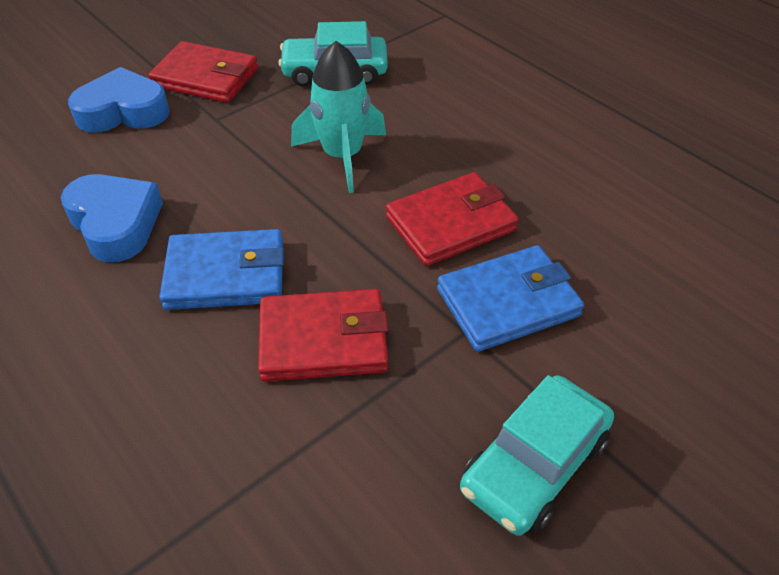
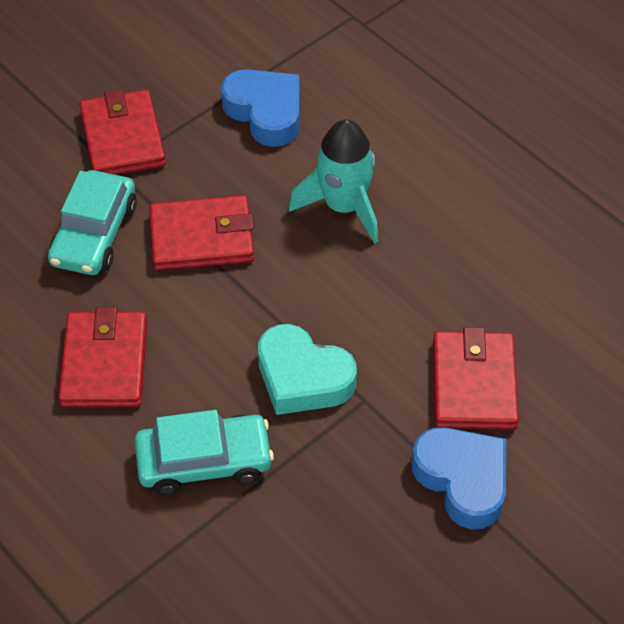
blue wallet: [159,229,284,310] [437,245,584,352] = 2 -> none = 0
red wallet: [148,41,258,103] [258,289,389,382] [386,172,519,266] = 3 -> [58,307,147,407] [79,89,166,175] [149,195,254,271] [433,327,519,430] = 4
turquoise heart: none = 0 -> [258,324,357,415] = 1

